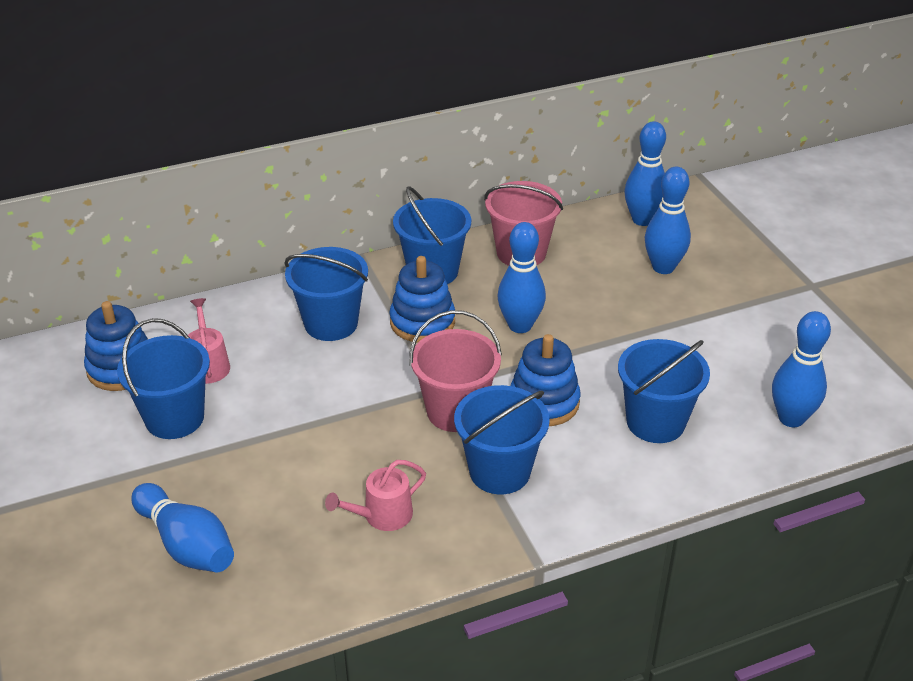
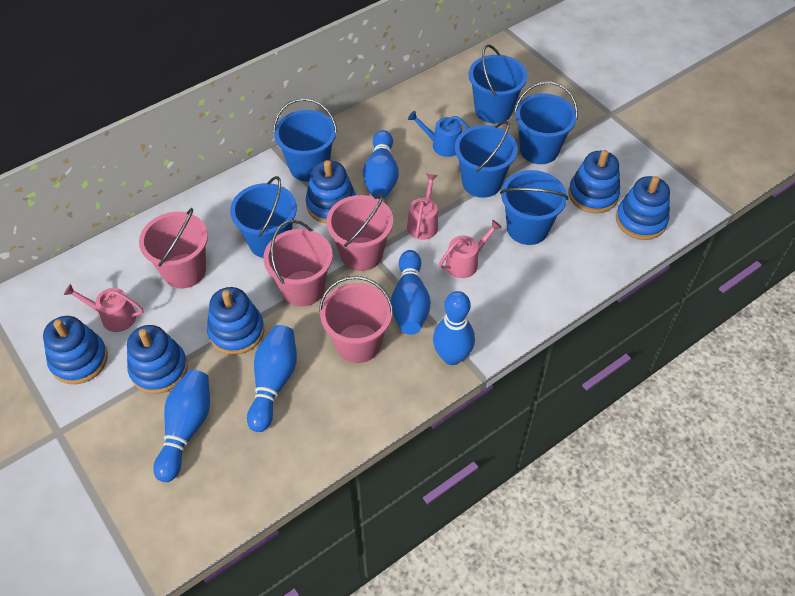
blue bucket: [117,318,210,439] [284,247,368,341] [393,186,471,284] [454,385,550,494] [618,339,710,443] = 5 -> [230,176,297,258] [273,98,337,182] [455,121,518,198] [469,44,528,124] [500,170,568,245] [514,81,578,164] = 6
blue stacking toy: [84,301,148,391] [390,256,455,343] [510,334,580,426] = 3 -> [43,316,108,384] [127,325,188,394] [207,287,264,355] [306,160,356,223] [569,150,620,213] [616,176,670,240] = 6
blue watering can: none = 0 -> [408,111,470,157] = 1
pink bucket: [409,310,502,432] [484,181,563,266] = 2 -> [139,208,208,288] [263,220,333,306] [319,276,394,363] [326,193,393,271] = 4
pink watering can: [188,298,230,384] [325,460,426,531] = 2 -> [64,284,143,332] [407,174,438,240] [439,220,502,278] = 3

